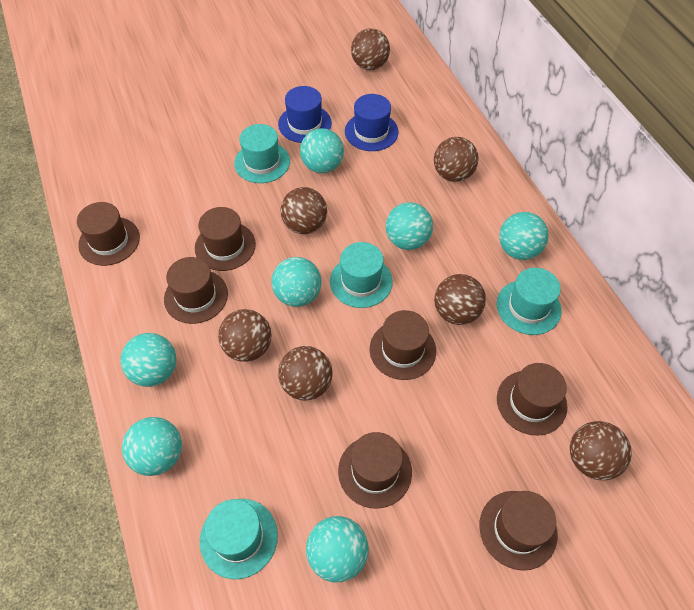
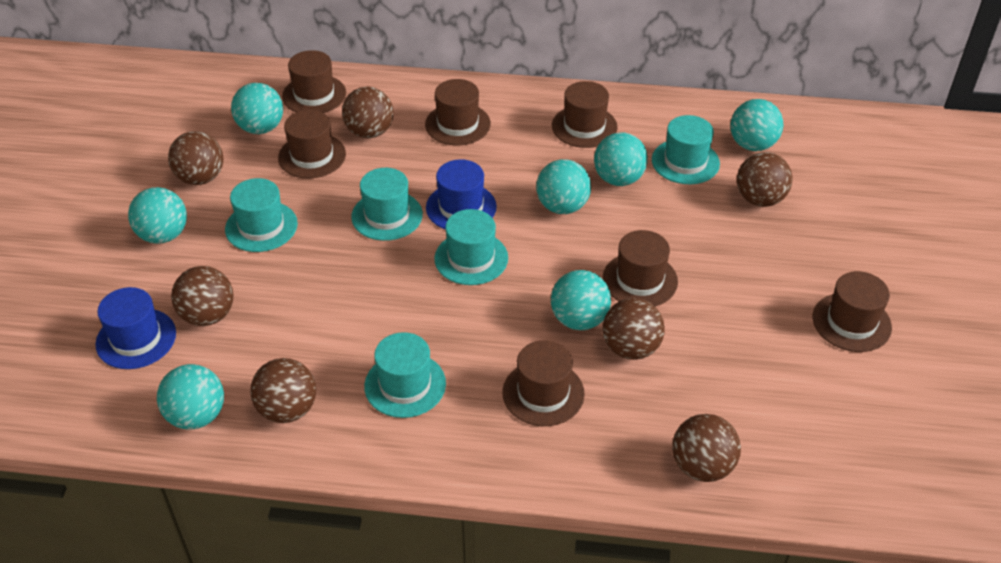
turquoise hat: [200,499,278,579] [234,124,290,183] [330,242,393,308] [497,268,562,335] = 4 -> [225,178,298,252] [351,168,423,241] [364,332,446,418] [434,209,508,285] [652,115,720,184] = 5

